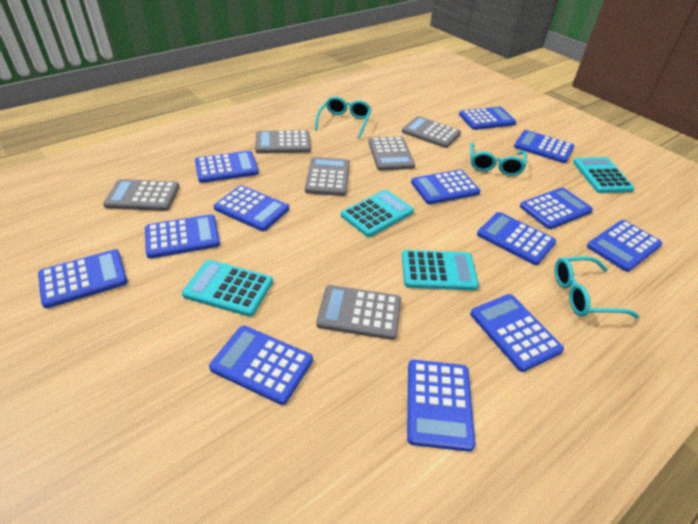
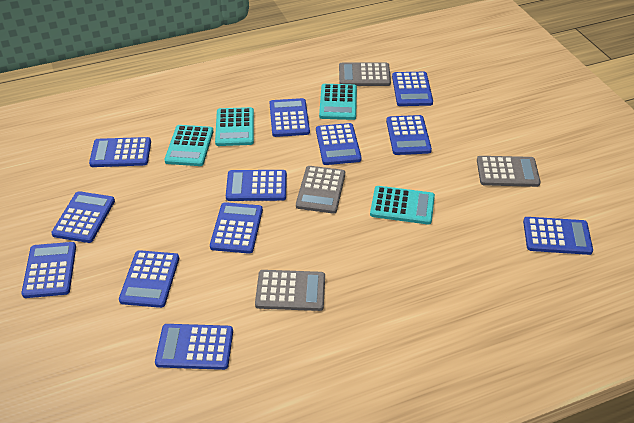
blue calculator: [38,249,128,308] [145,214,220,259] [195,151,259,183] [209,326,313,405] [214,185,289,231] [407,360,475,452] [411,169,481,204] [459,107,516,130] [470,294,564,372] [477,212,556,265] [514,130,574,163] [520,188,593,229] [587,220,663,272] = 13 -> [21,242,76,298] [51,191,115,243] [89,137,151,167] [119,250,179,308] [155,324,233,370] [210,202,263,254] [226,170,287,201] [270,98,310,137] [316,123,362,165] [386,115,432,155] [392,72,433,106] [523,217,593,255] = 12
grey calculator: [103,179,180,211] [255,130,311,154] [305,157,350,196] [316,285,401,340] [368,137,415,170] [402,116,461,148] = 6 -> [255,270,325,311] [296,166,345,214] [339,63,391,86] [477,156,540,187] = 4
turquoise glasses: [315,96,372,138] [470,143,527,176] [555,256,640,319] = 3 -> none = 0

